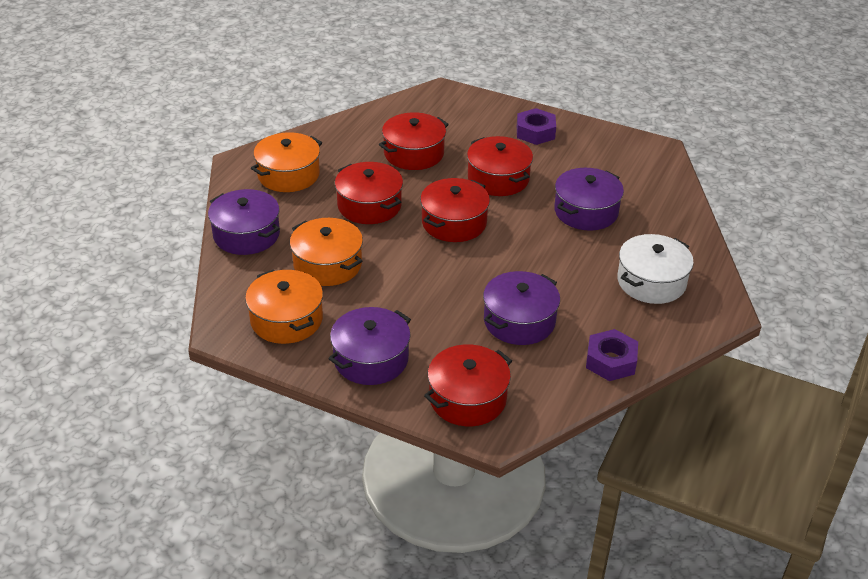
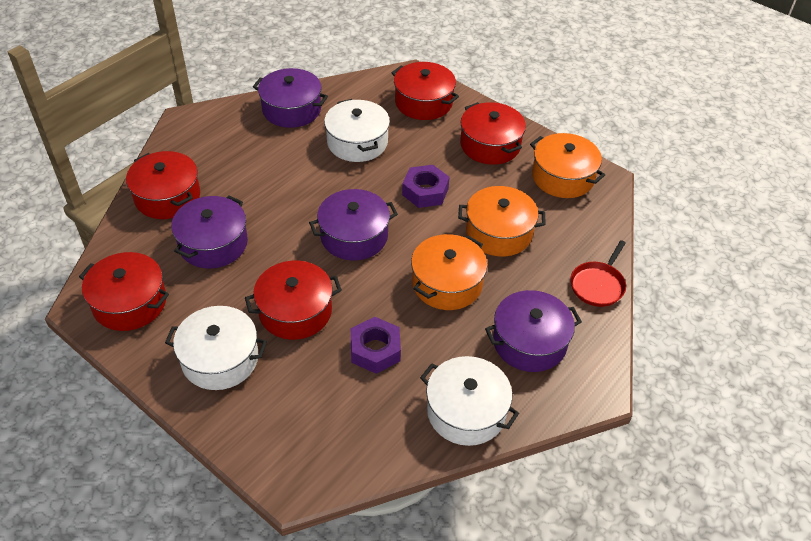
red pan: none = 0 -> [570,240,626,307] = 1
white pot: [617,234,694,304] = 1 -> [165,306,267,390] [324,99,390,162] [420,356,519,446] = 3

